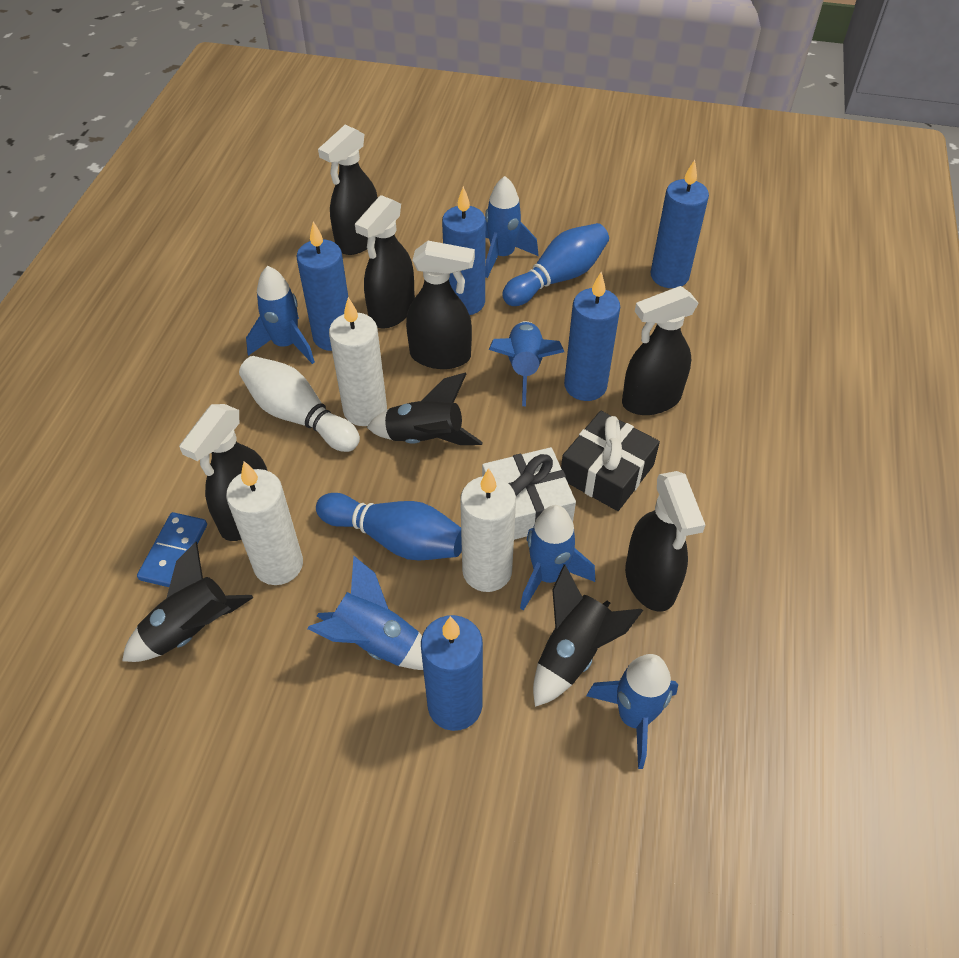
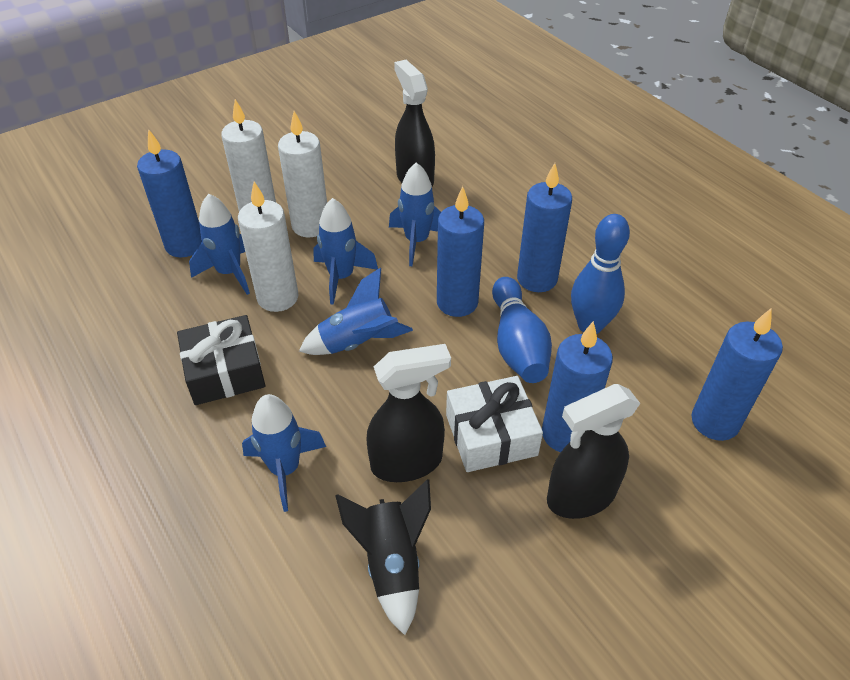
black rocket: [122,542,253,662] [367,373,483,445] [533,564,643,707] = 3 -> [335,479,431,635] = 1
black spray bottle: [179,404,267,541] [318,125,378,255] [355,195,415,328] [406,241,475,369] [622,286,699,415] [625,471,705,612] = 6 -> [366,344,451,482] [394,60,435,186] [547,384,641,519] = 3
blue domino: [137,512,207,587] = 1 -> none = 0
blue rocket: [246,266,315,364] [308,556,423,670] [485,176,539,278] [489,321,564,406] [520,505,595,611] [586,654,678,769] = 6 -> [189,194,250,295] [242,394,326,512] [299,267,413,355] [313,198,378,305] [389,162,441,266] = 5
white bowling pin: [239,356,360,452] = 1 -> none = 0

